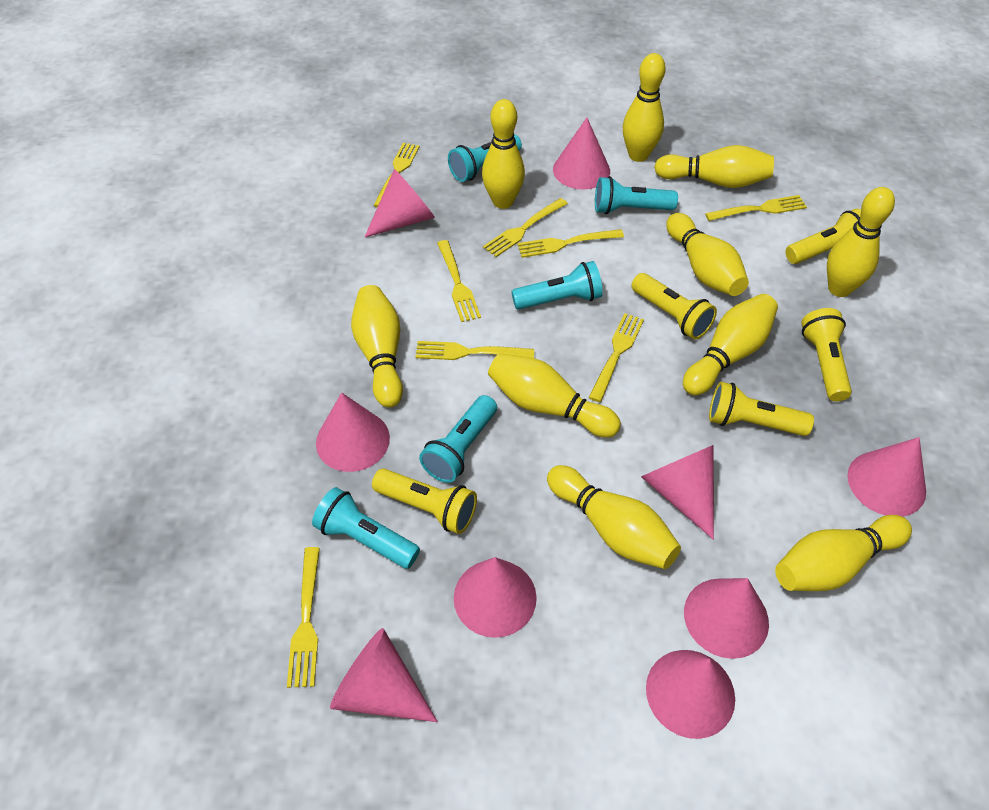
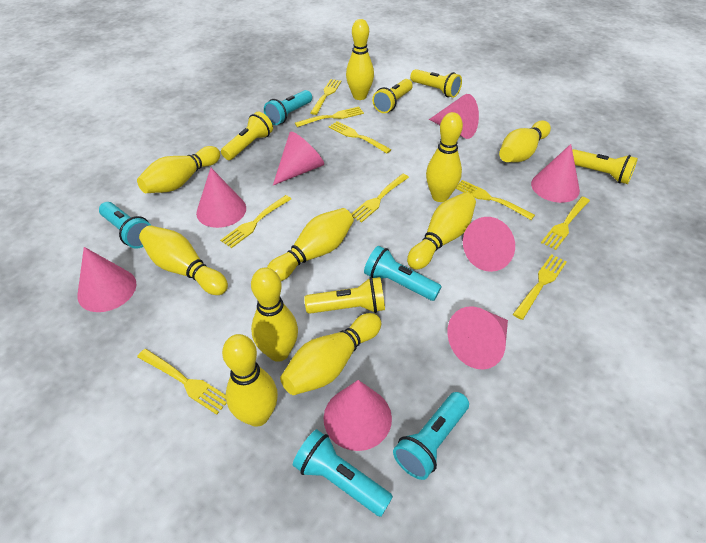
pink cone: [316,393,390,472] [330,628,438,722] [365,169,435,237] [454,557,537,638] [553,117,610,190] [641,445,714,540] [646,650,735,739] [684,578,769,659] [847,437,926,517] = 9 -> [77,247,136,312] [196,168,246,228] [273,132,324,185] [324,380,392,451] [429,94,479,139] [447,306,508,369] [463,217,515,272] [531,144,580,203] = 8
yellow fork: [287,547,320,688] [373,143,420,207] [415,341,534,360] [437,240,481,322] [483,198,568,257] [517,229,624,258] [588,313,644,402] [705,195,807,221] = 8 -> [137,349,227,415] [220,195,291,248] [295,107,364,127] [310,79,342,115] [328,121,392,153] [351,174,409,222] [456,180,535,220] [513,254,567,320] [541,197,590,250] = 9

